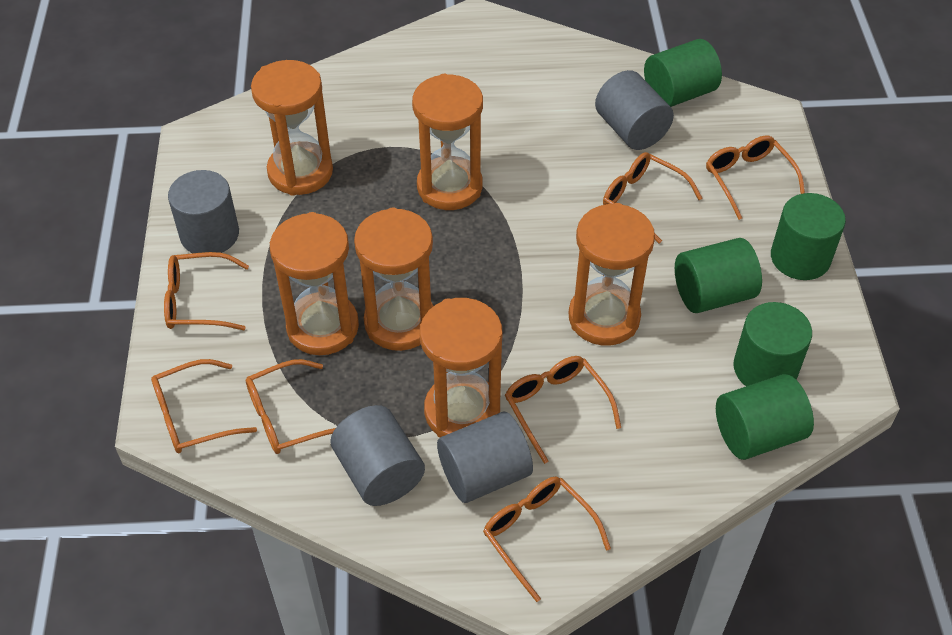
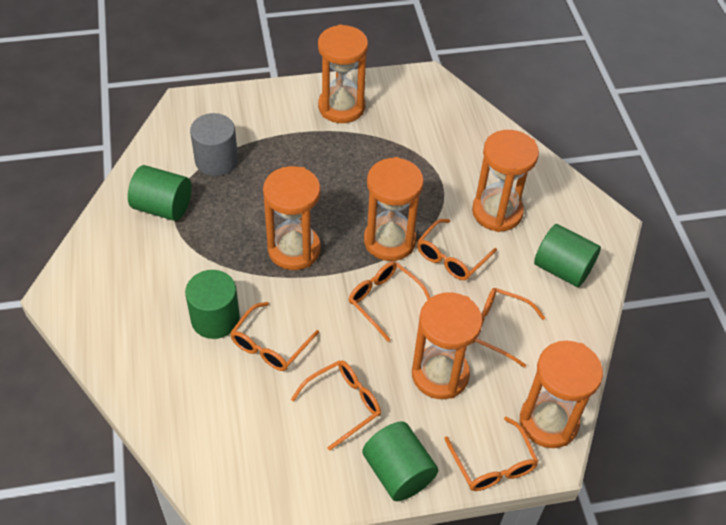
green cylinder: [644,39,722,107] [675,238,762,313] [716,374,814,460] [734,302,812,386] [771,193,846,280] = 5 -> [128,165,192,221] [185,270,240,339] [362,421,438,501] [534,224,601,287] = 4
grey cylinder: [168,170,239,253] [330,405,425,506] [437,412,533,503] [595,70,674,150] = 4 -> [190,113,238,176] = 1
orange glasses: [151,359,257,453] [164,252,249,330] [245,359,336,454] [483,477,611,602] [505,356,621,464] [603,152,703,244] [706,135,805,220] = 7 -> [230,302,319,371] [291,360,381,451] [349,261,430,342] [417,219,497,280] [444,417,539,491] [473,288,545,368] = 6

